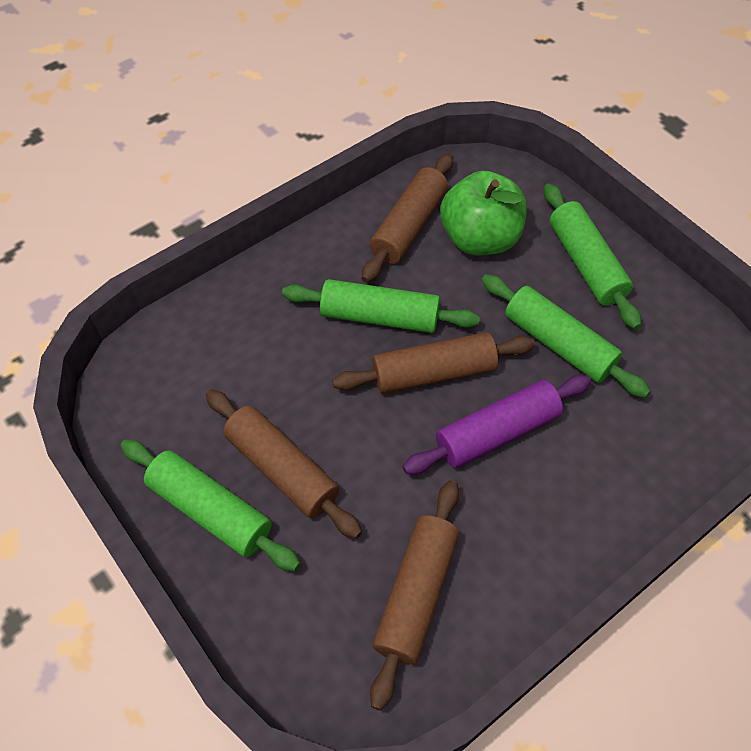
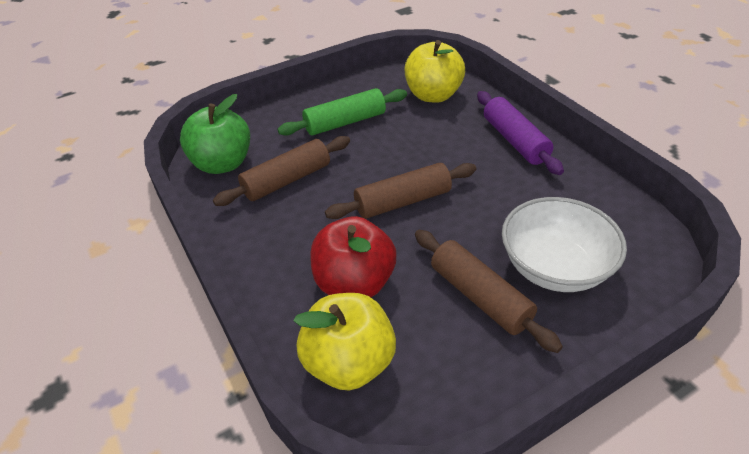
brown rolling pin: [206,389,362,539] [332,332,535,394] [362,153,453,283] [370,480,459,711] = 4 -> [213,136,350,206] [325,163,477,219] [415,230,563,353] = 3
green rolling pin: [120,439,300,571] [282,279,480,333] [482,274,650,398] [544,183,641,329] = 4 -> [278,88,407,136] = 1
red apple: none = 0 -> [310,216,397,297] = 1
white bowl: none = 0 -> [502,197,627,292] = 1
yellow apple: none = 0 -> [294,293,396,390] [404,40,465,103] = 2

